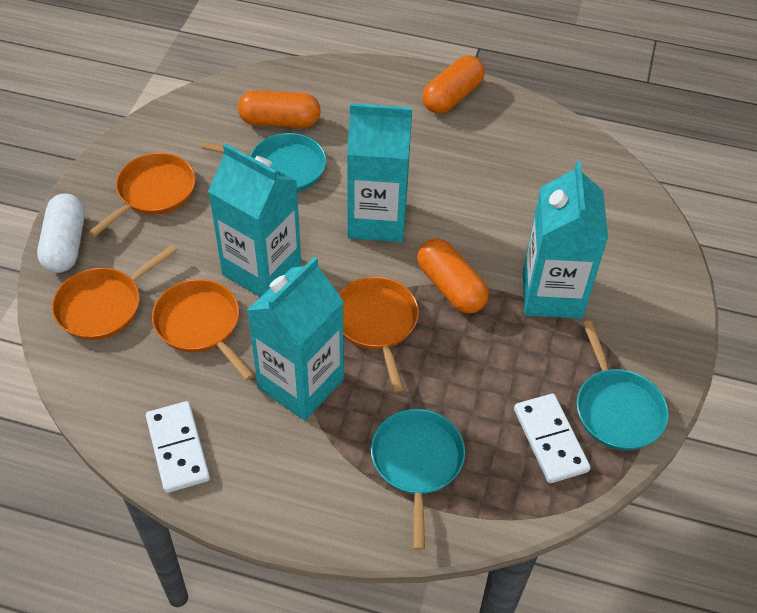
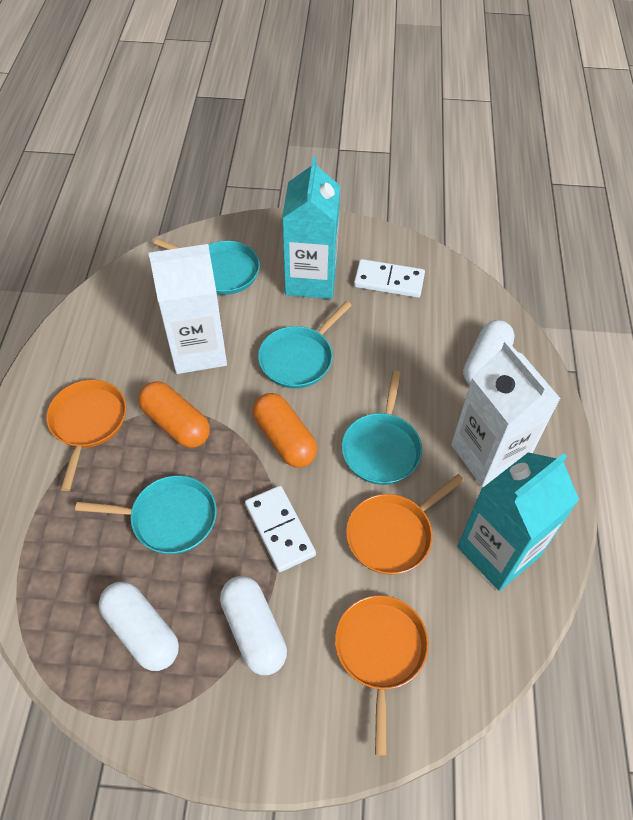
orange capsule: [238,90,321,128] [417,238,489,314] [422,55,485,114] = 3 -> [138,381,210,448] [253,393,317,468] = 2
orange pan: [52,245,177,340] [89,153,196,237] [152,279,254,381] [339,277,419,392] = 4 -> [46,380,126,491] [335,595,429,756] [346,474,464,575] = 3
turquoise carton: [208,143,301,297] [247,256,344,421] [347,103,412,242] [523,161,608,319] = 4 -> [282,157,340,299] [457,452,579,591] = 2
turquoise pan: [201,133,326,192] [371,409,465,550] [577,321,669,450] = 3 -> [75,475,217,554] [154,239,260,295] [258,301,352,389] [342,371,422,485] = 4
white capsule: [37,193,85,273] = 1 -> [99,582,179,671] [220,576,287,675] [463,320,515,385] = 3
white carton: none = 0 -> [149,244,227,374] [451,340,561,487] = 2

